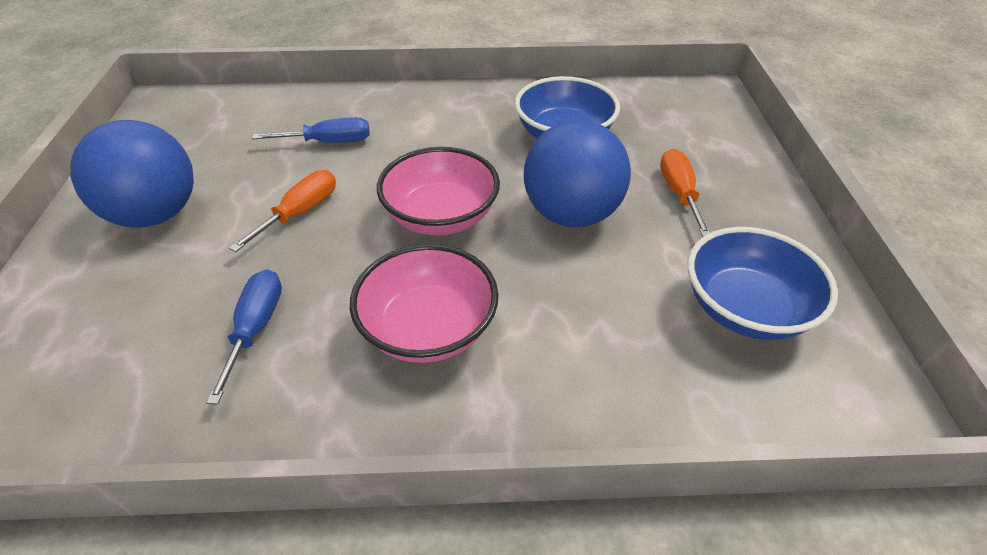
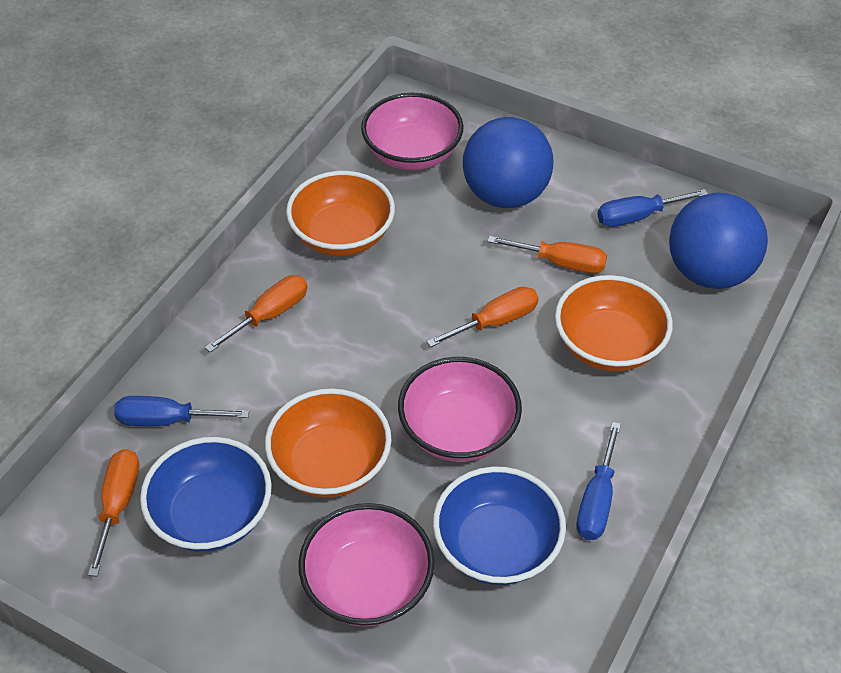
blue screwdriver: [206,269,282,405] [252,117,370,143] = 2 -> [114,396,249,426] [576,422,621,540] [597,189,708,227] = 3
orange bowl: none = 0 -> [265,388,392,498] [286,171,395,256] [555,275,673,371] = 3
orange screwdriver: [229,170,336,252] [660,149,710,237] = 2 -> [88,449,139,577] [205,275,308,353] [426,287,539,347] [487,236,607,273] = 4
pink bowl: [350,244,499,363] [377,147,500,235] = 2 -> [298,503,435,627] [361,93,464,170] [398,357,522,462] = 3

